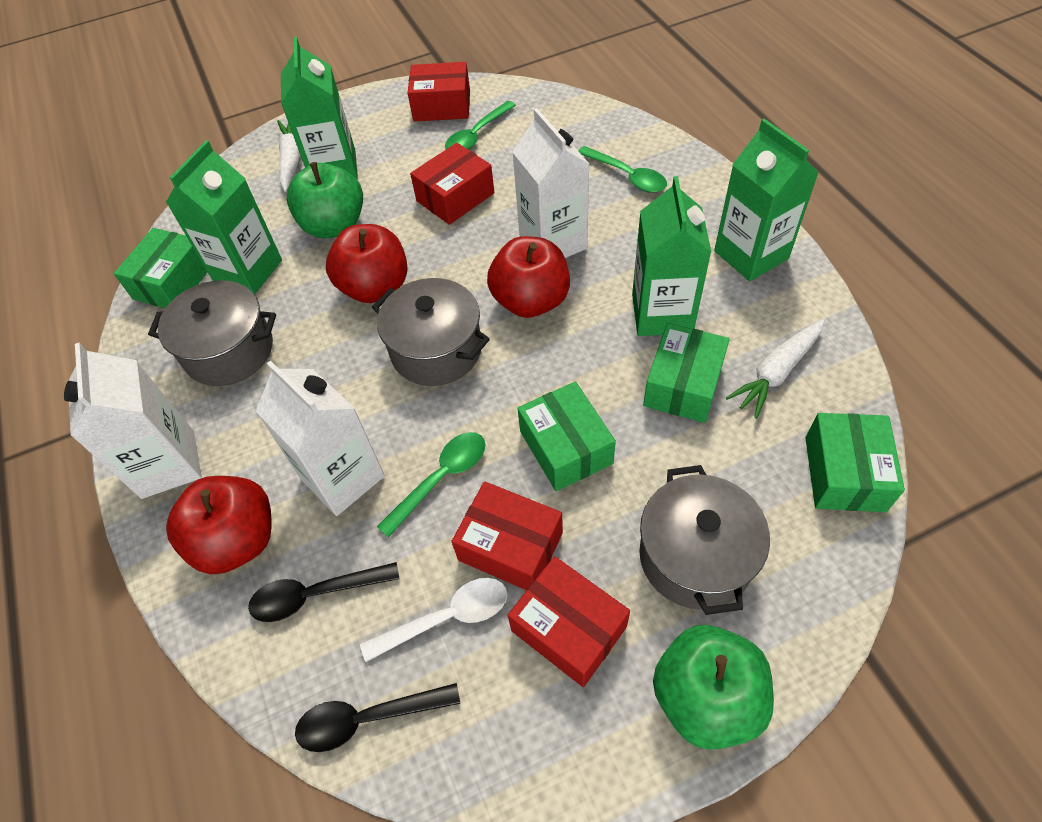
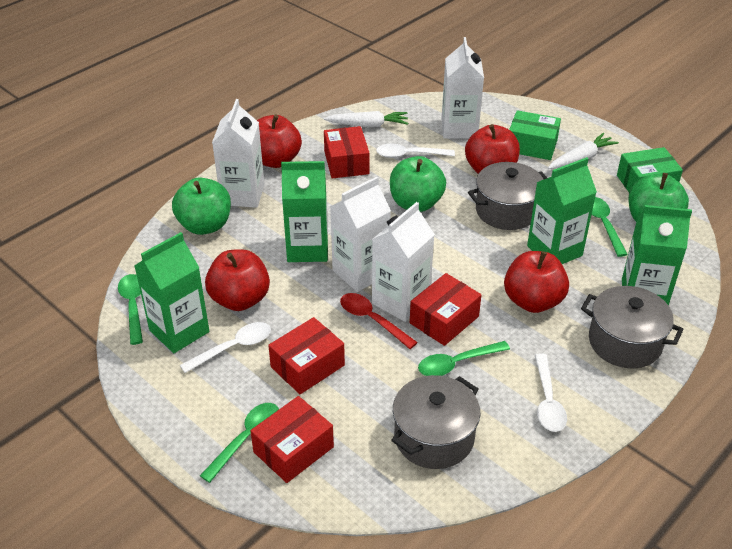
black spoon: [248,562,400,622] [295,683,460,752] = 2 -> none = 0
green apple: [287,162,363,238] [653,625,774,750] = 2 -> [172,177,231,235] [390,156,446,212] [628,173,689,222] = 3
green box: [114,228,208,308] [517,382,616,491] [643,323,730,423] [805,413,905,512] = 4 -> [509,110,561,160] [617,147,683,192] = 2
green spoon: [377,432,485,538] [445,101,516,150] [578,146,667,193] = 3 -> [118,274,143,345] [200,403,279,483] [418,341,510,376] [592,197,628,257] = 4
red apple: [166,476,272,574] [326,224,408,303] [487,236,570,318] = 3 -> [205,249,270,311] [257,115,302,168] [465,124,520,174] [504,251,569,313] = 4
red spoon: none = 0 -> [340,293,418,349] = 1
white carton: [64,343,202,499] [255,360,385,516] [512,108,589,258] = 3 -> [212,99,264,208] [330,177,391,292] [372,202,435,322] [441,37,484,139] = 4
white spoon: [360,578,508,662] = 1 -> [180,322,271,373] [376,144,455,158] [535,354,567,432] = 3

